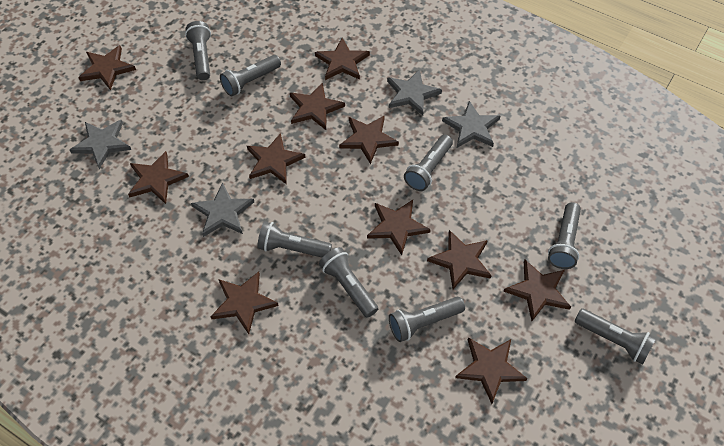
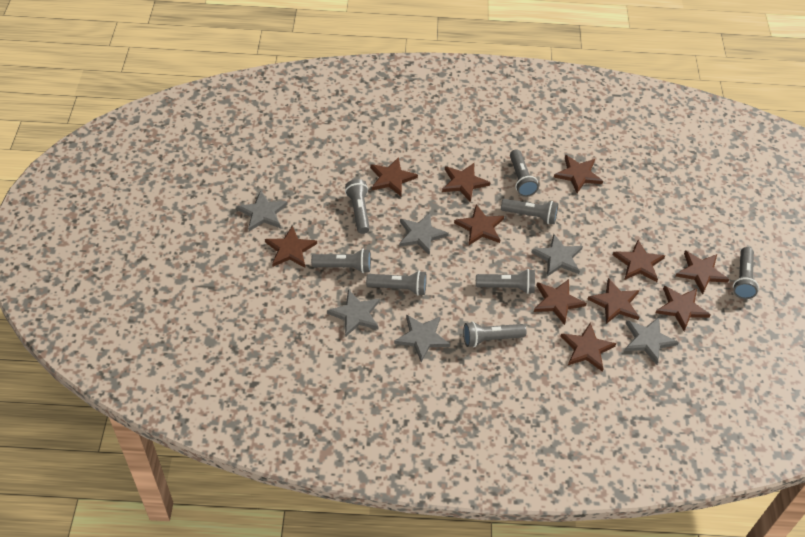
grey star: [70,120,131,169] [191,182,254,237] [387,69,442,116] [442,101,500,148] = 4 -> [236,190,288,231] [327,289,380,337] [394,314,450,362] [399,213,449,256] [531,234,583,276] [625,317,679,365] = 6

